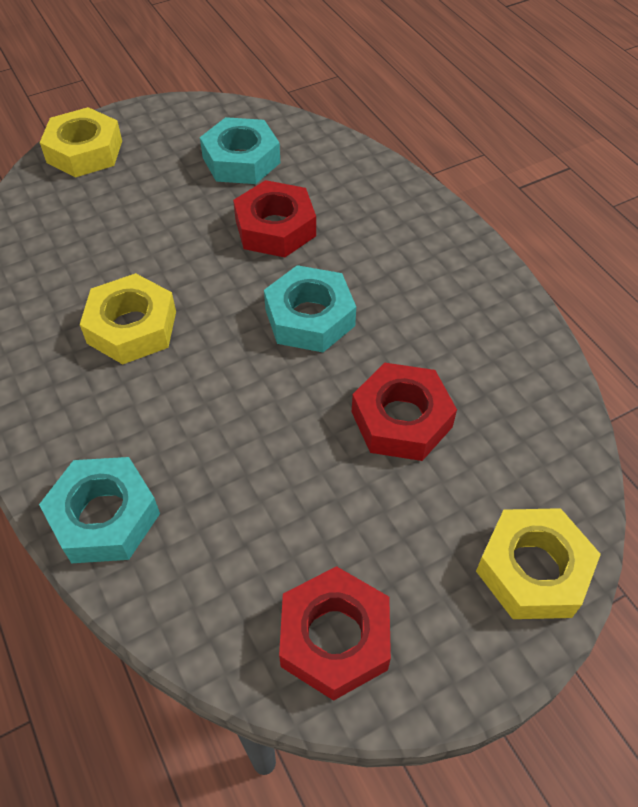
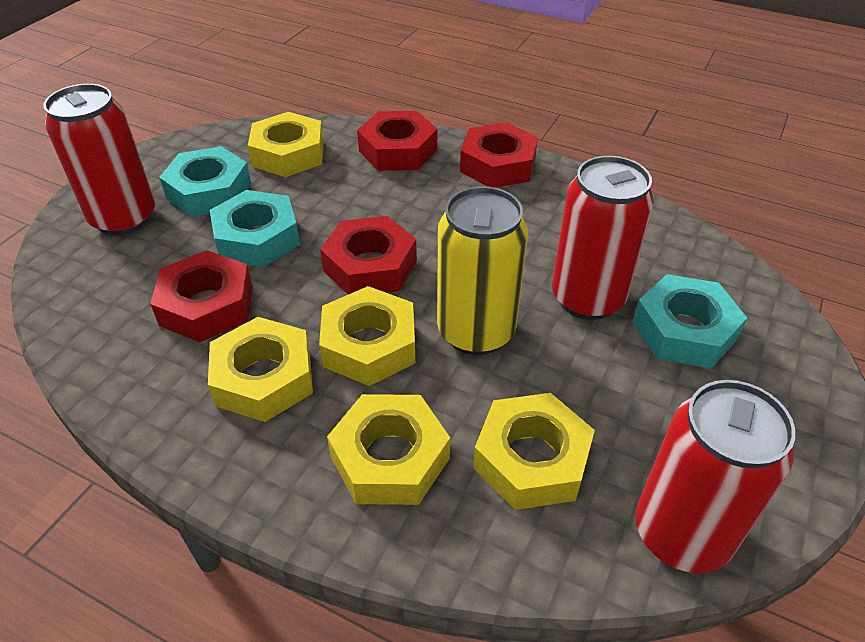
red can: none = 0 -> [43,84,155,236] [552,156,654,320] [635,380,796,573] = 3
red nut: [233,180,316,257] [279,566,391,701] [352,363,457,461] = 3 -> [150,250,253,342] [320,216,417,295] [357,111,437,171] [460,122,538,188] = 4
yellow can: none = 0 -> [437,186,528,355] = 1
yellow nut: [40,107,122,177] [80,273,176,364] [476,508,601,619] = 3 -> [208,317,313,422] [248,112,324,177] [319,286,415,386] [327,394,450,505] [473,393,595,510] = 5

